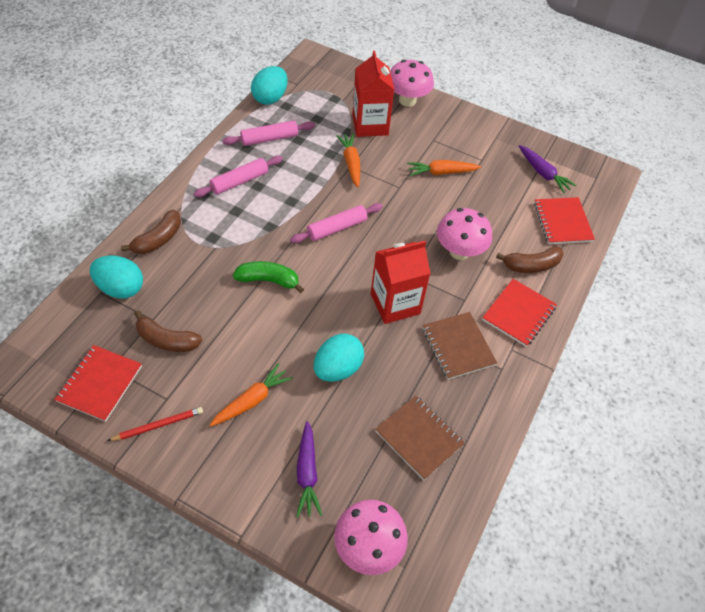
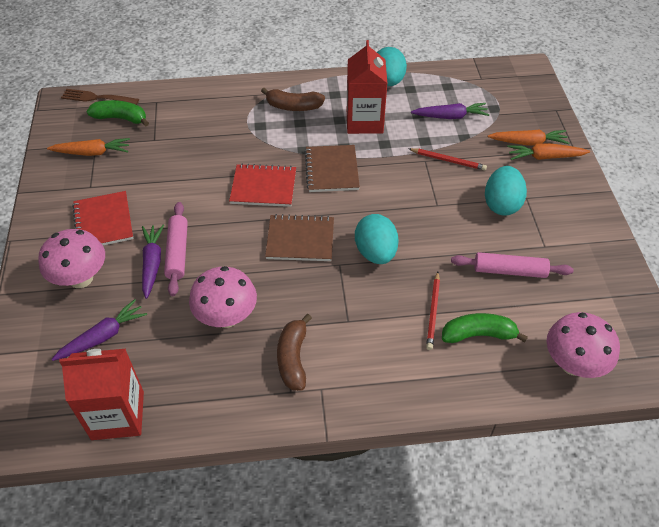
brown banana: [121,210,181,254] [134,310,202,352] [496,246,564,273] = 3 -> [261,88,325,111] [277,314,312,391] = 2
brown fork: none = 0 -> [61,89,139,105] = 1
green banana: [233,261,304,293] = 1 -> [86,100,149,126] [442,313,528,343] = 2
pink rolling pin: [194,156,283,197] [222,121,315,146] [290,203,383,243] = 3 -> [164,202,188,296] [451,252,574,278] = 2
purple carrot: [296,421,322,517] [519,145,577,193] = 2 -> [52,299,147,361] [142,225,164,299] [411,103,490,119] = 3
red notebook: [54,345,142,422] [482,279,557,347] [534,197,595,244] = 3 -> [72,191,133,245] [229,164,296,207] = 2
red pencil: [107,407,203,441] = 1 -> [409,148,487,171] [426,272,440,350] = 2

